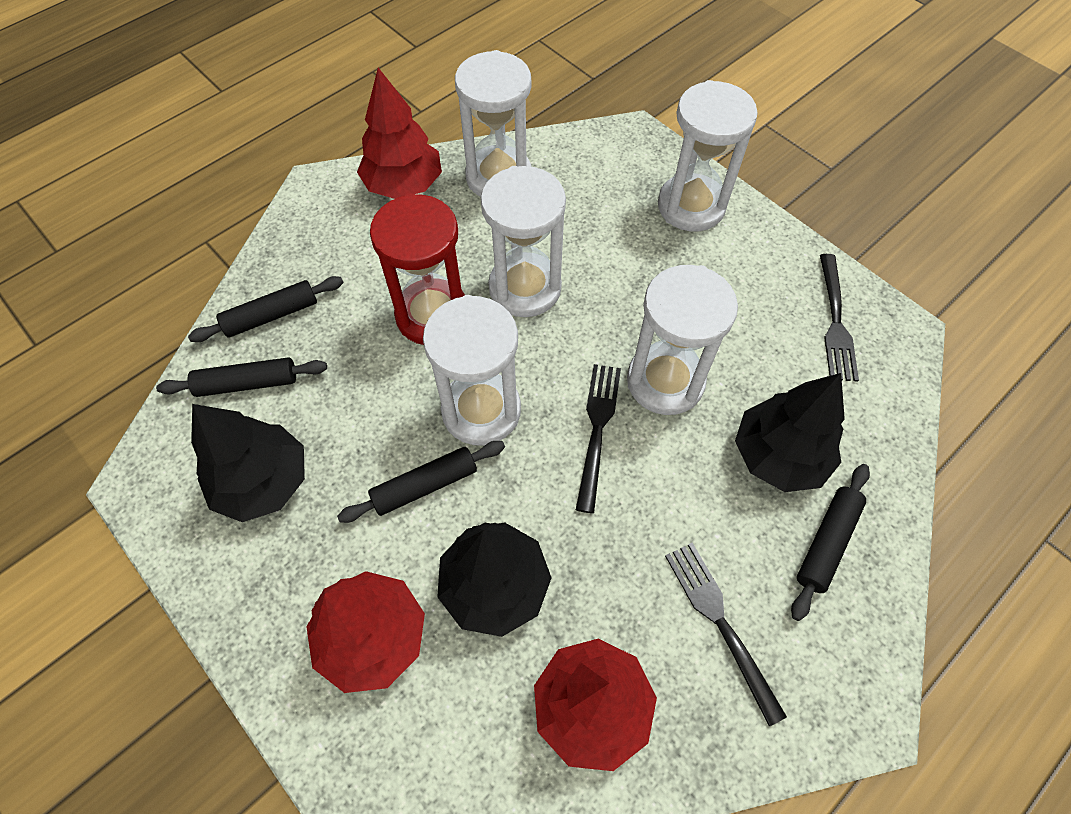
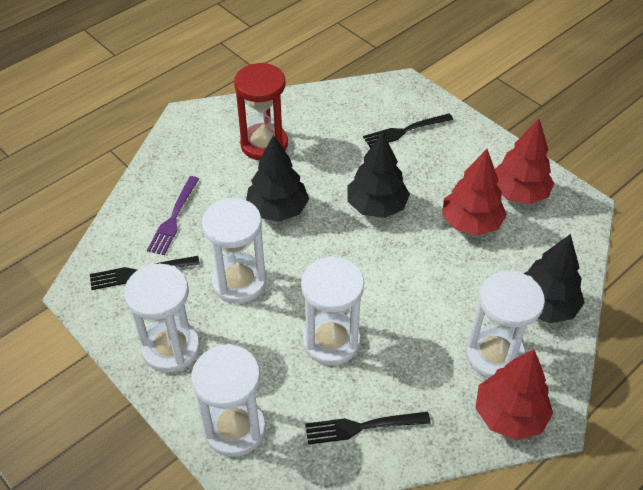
black rolling pin: [156,357,327,397] [188,276,344,342] [337,441,505,523] [791,464,870,621] = 4 -> none = 0
purple fork: none = 0 -> [147,176,199,255] = 1

